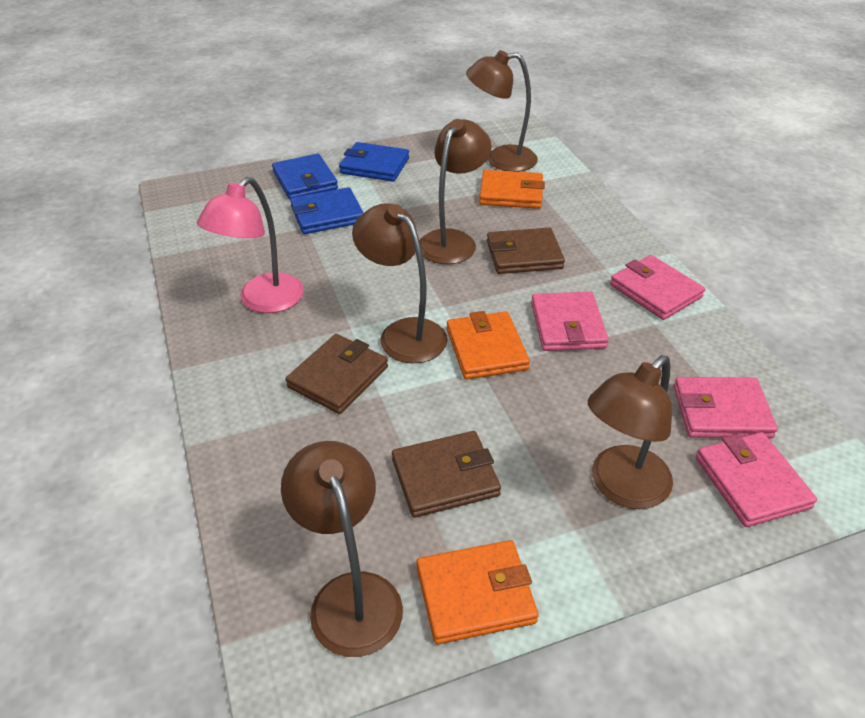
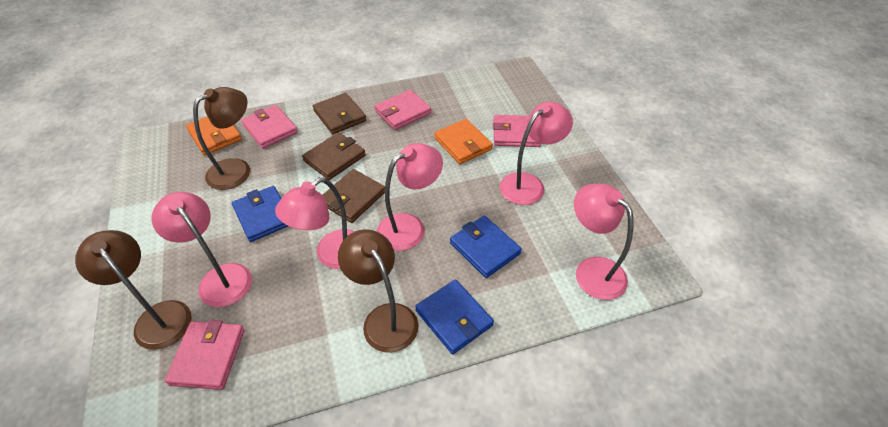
brown lamp: [281,441,403,657] [352,203,447,363] [420,119,492,264] [466,50,538,172] [588,355,673,509] = 5 -> [75,230,192,350] [193,87,250,190] [338,229,418,353] = 3
orange wallet: [417,540,539,644] [447,311,530,380] [479,170,545,209] = 3 -> [186,117,242,155] [434,119,493,164] = 2
pink lamp: [197,177,304,313] = 1 -> [151,192,252,307] [275,177,355,269] [377,143,443,251] [500,102,573,205] [574,184,633,300] = 5

